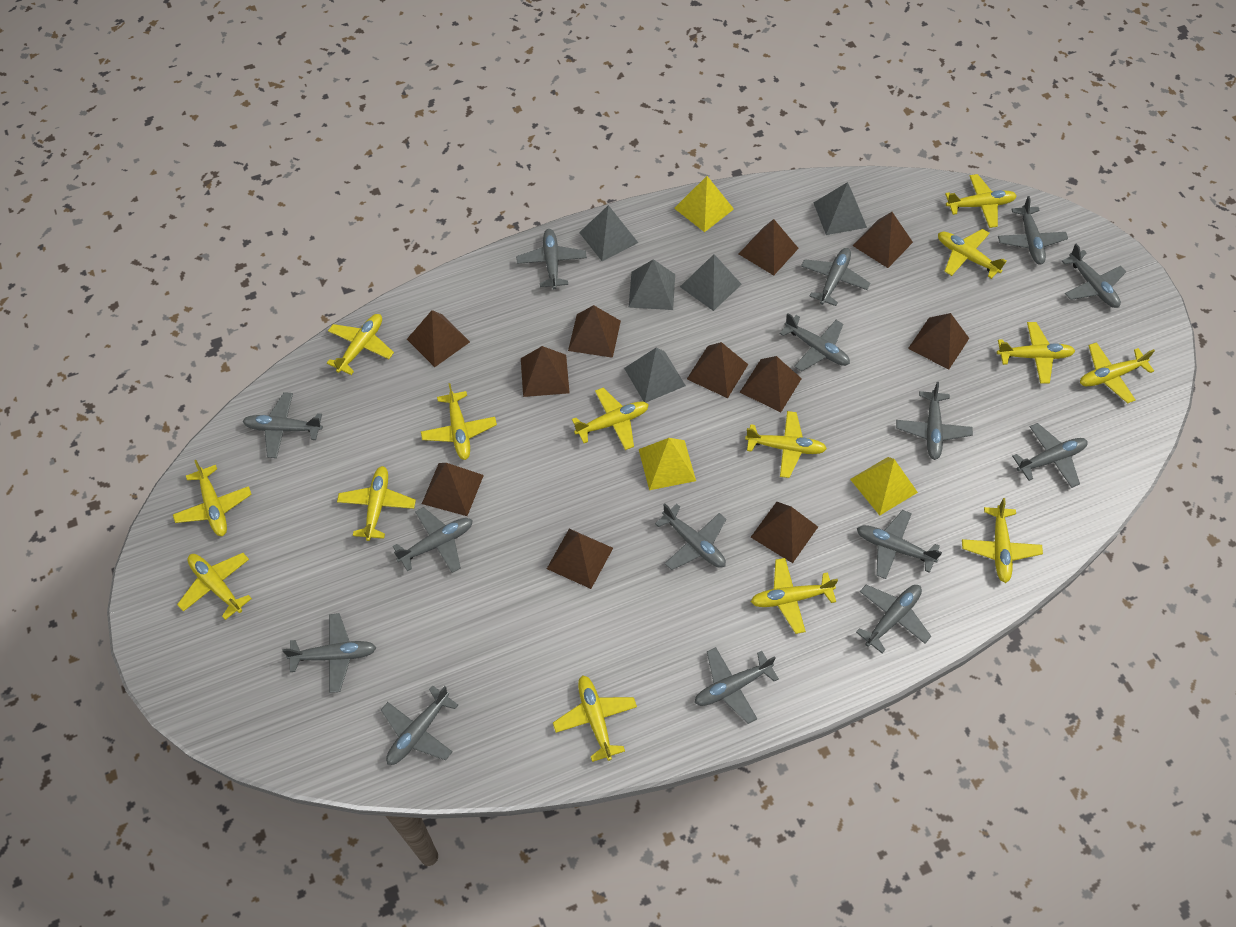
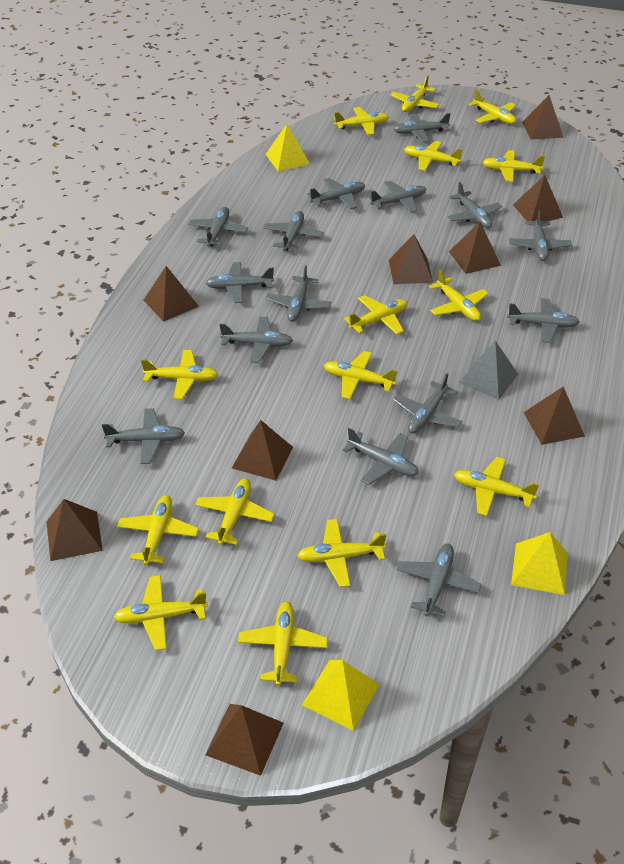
brown pyramid: [407,310,470,367] [422,463,484,516] [521,346,570,397] [547,529,613,589] [568,305,621,358] [687,342,748,398] [739,219,799,275] [740,356,802,412] [751,502,818,563] [853,212,913,268] [908,313,969,370] = 11 -> [47,499,103,561] [144,266,199,322] [205,704,283,776] [232,420,293,481] [389,234,433,284] [449,222,501,274] [513,175,563,221] [522,95,564,139] [523,387,585,445] = 9
grey pyramid: [579,205,638,261] [624,347,686,402] [629,259,675,310] [680,254,742,311] [814,182,867,235] = 5 -> [459,341,518,400] = 1
yellow plane: [173,460,252,536] [177,553,252,620] [327,314,394,375] [337,466,416,541] [421,383,497,460] [553,675,637,762] [572,387,649,450] [745,411,827,478] [751,558,838,634] [938,229,1007,279] [945,174,1017,228] [962,498,1043,583] [997,322,1075,384] [1080,342,1155,403] = 14 -> [114,575,208,651] [117,495,199,565] [141,350,218,399] [195,479,275,545] [238,602,328,686] [297,519,386,587] [324,351,397,399] [334,107,389,135] [344,295,407,335] [390,75,440,112] [404,141,463,171] [429,269,488,321] [454,457,539,516] [468,90,516,124] [482,150,545,182] = 15

